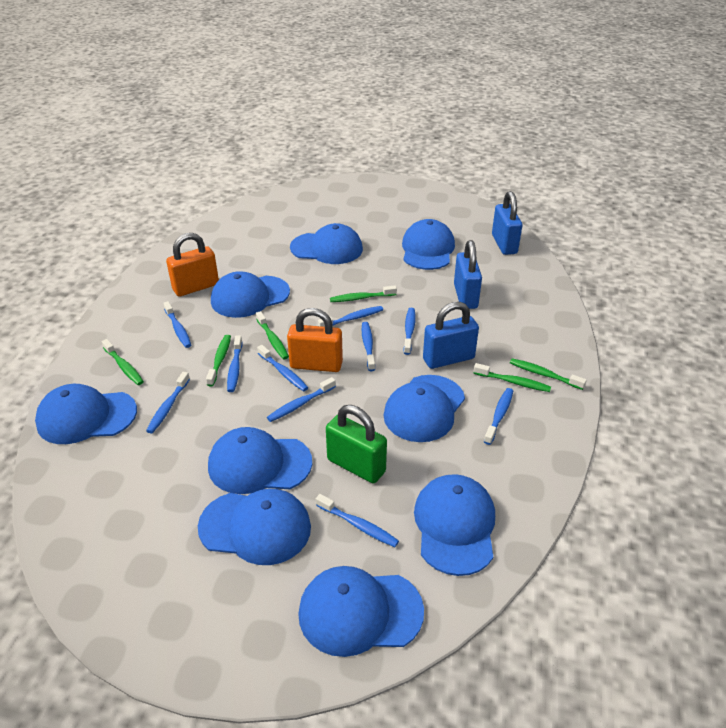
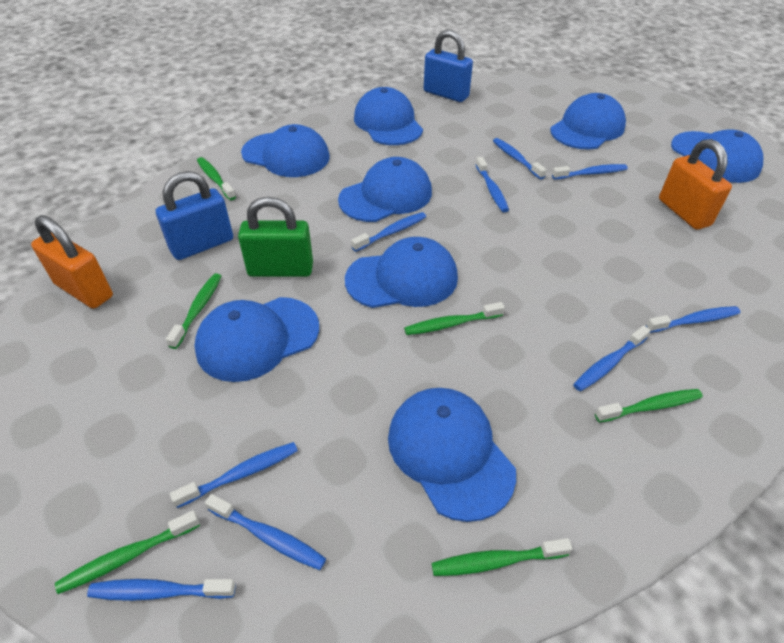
blue cap: [35,384,137,444] [198,489,311,565] [208,427,312,494] [211,271,290,318] [290,223,363,264] [298,566,424,657] [383,375,465,442] [402,219,455,270] [414,474,495,576] = 9 -> [194,297,319,382] [241,124,330,177] [338,157,432,222] [345,237,458,308] [354,87,423,145] [388,388,516,522] [550,93,626,149] [671,129,763,183] = 8
blue padlock: [423,302,479,369] [454,240,482,309] [492,191,522,255] = 3 -> [156,171,233,260] [424,30,473,102] = 2
blue toothbrush: [146,372,190,433] [163,301,191,348] [227,335,242,392] [257,345,308,391] [267,377,336,422] [316,494,399,547] [318,306,383,327] [362,322,375,371] [403,308,416,355] [484,388,513,445] = 10 -> [87,579,236,601] [170,442,298,508] [205,494,326,570] [351,212,426,252] [476,157,509,212] [493,138,547,179] [552,164,628,180] [573,325,651,391] [646,306,741,333] = 9

